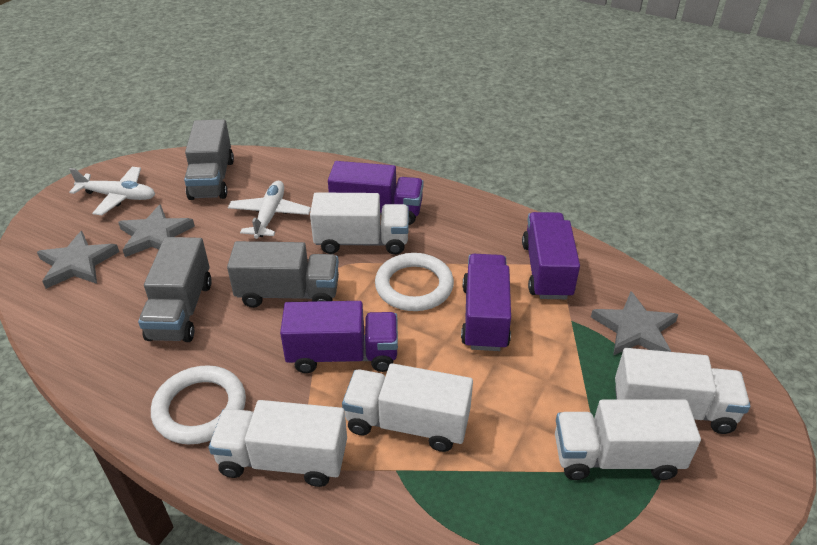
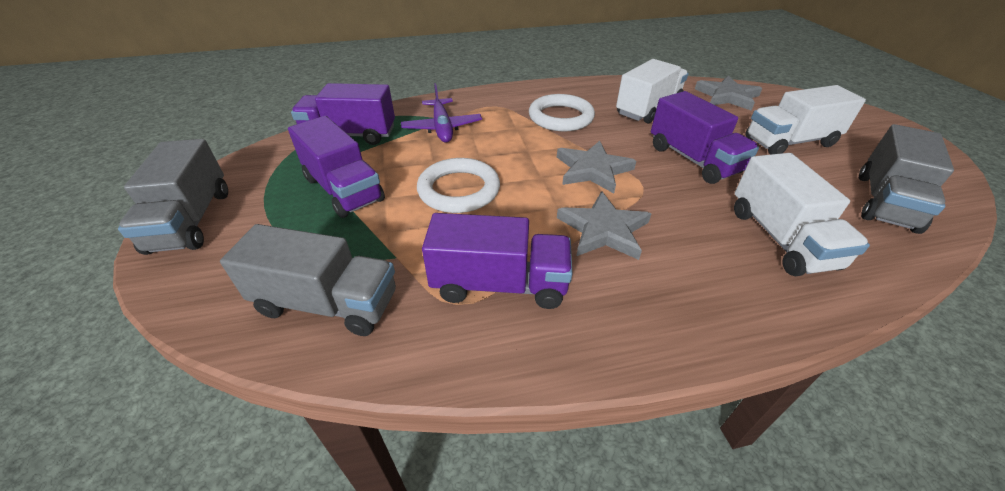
purple plane: none = 0 -> [401,83,482,143] = 1
white plane: [69,167,155,215] [228,181,311,239] = 2 -> none = 0
white truck: [209,400,347,487] [310,192,409,255] [342,363,473,452] [555,400,701,480] [615,348,750,434] = 5 -> [616,59,689,124] [734,153,870,276] [745,85,866,155] = 3

